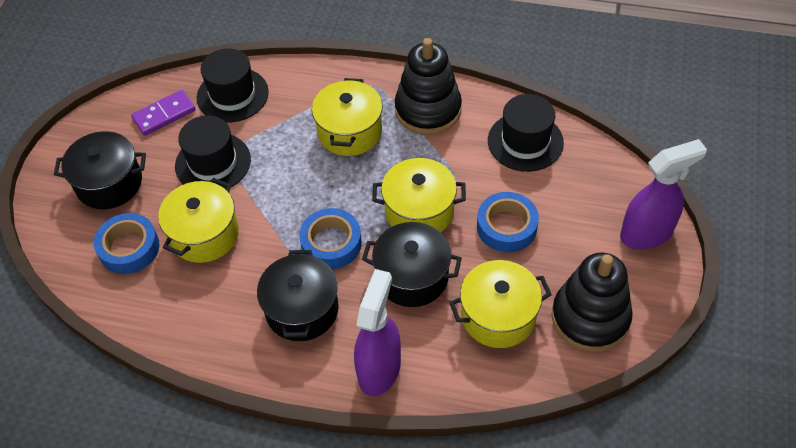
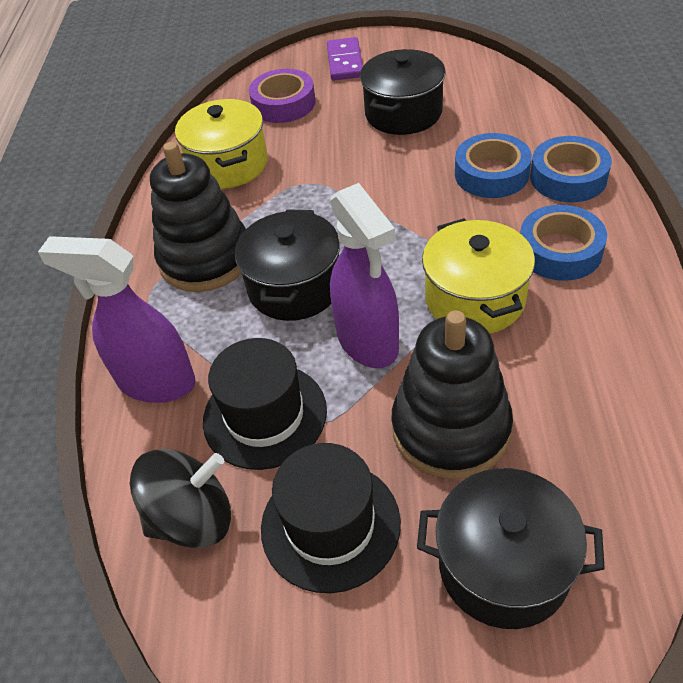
black hat: [175,116,251,190] [197,49,269,122] [488,94,564,172] = 3 -> [203,338,327,470] [261,443,401,593] = 2
black spinning top: none = 0 -> [130,449,231,548] = 1
purple tape: none = 0 -> [249,69,316,123] = 1
yellow pot: [158,178,239,263] [312,78,383,156] [372,158,466,232] [449,260,552,348] = 4 -> [175,99,268,189] [422,218,535,334] = 2

